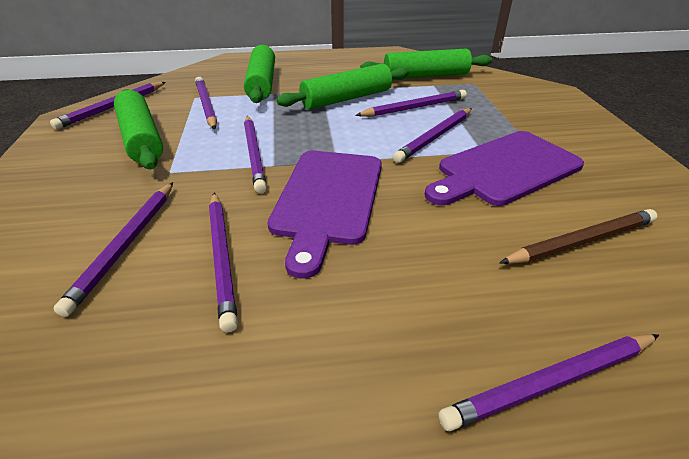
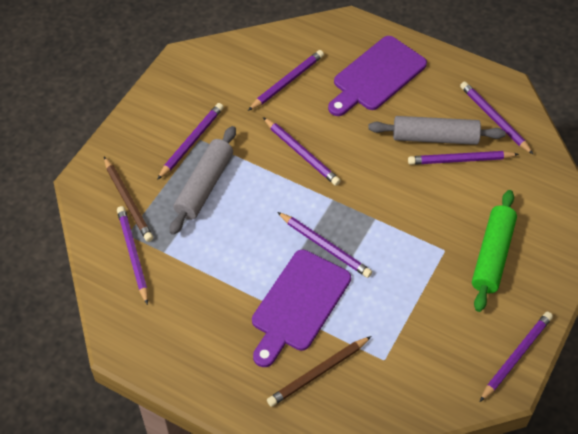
brown pencil: [499,209,657,264] = 1 -> [104,157,153,242] [267,336,371,407] = 2
green rolling pin: [114,89,163,169] [244,45,275,103] [276,63,409,109] [360,49,492,78] = 4 -> [472,190,517,312] = 1
grey rolling pin: none = 0 -> [170,126,236,235] [368,116,506,145] = 2

